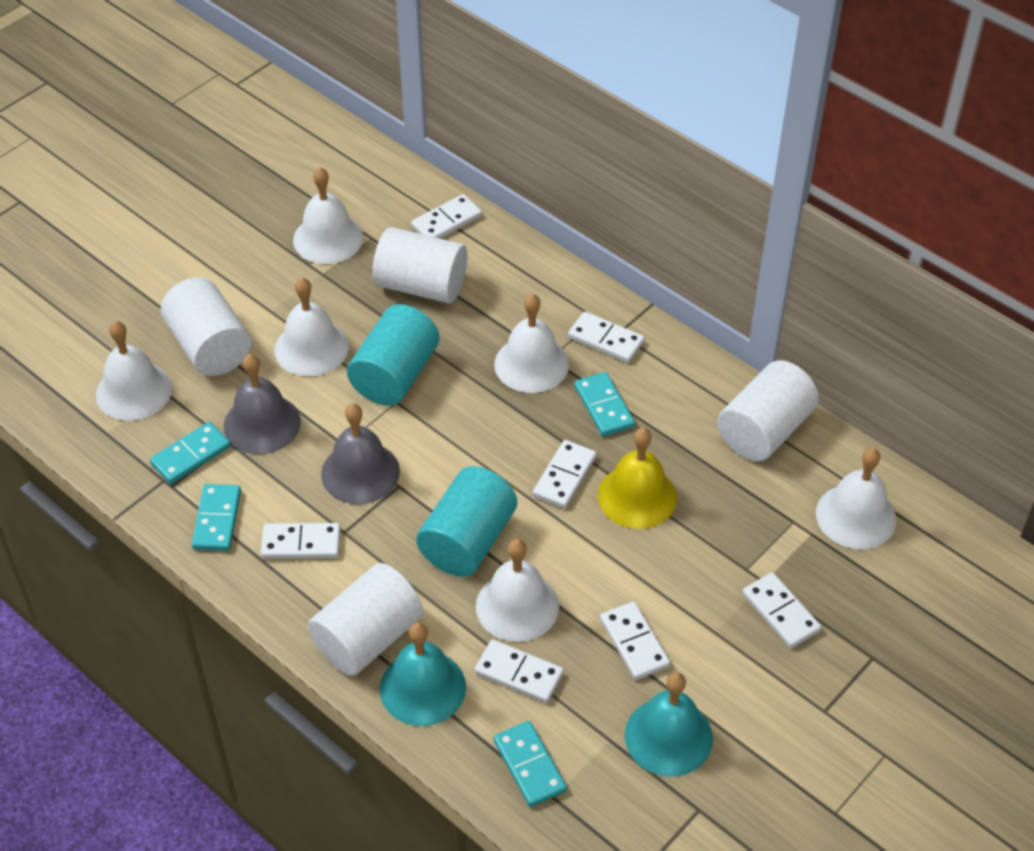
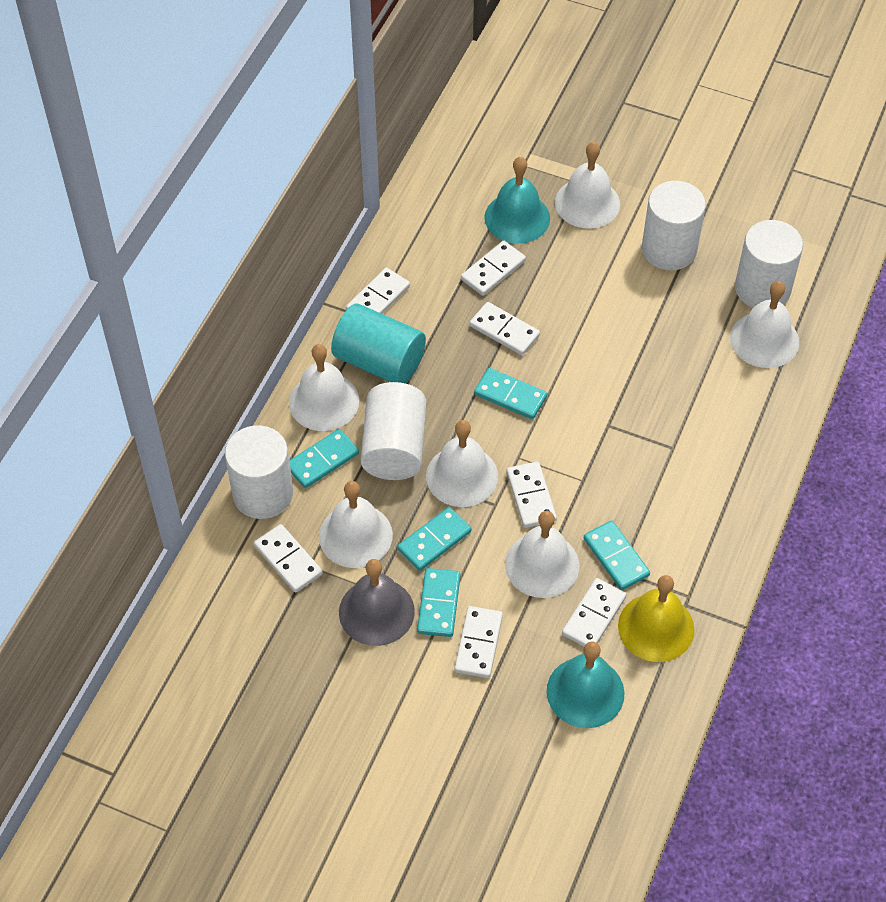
grey bell: [224,354,301,454] [321,403,400,504] = 2 -> [339,559,415,646] = 1
turquoise cylinder: [347,304,439,406] [416,466,517,577] = 2 -> [331,304,426,383] = 1
turquoise domino: [150,422,231,484] [192,484,241,551] [493,721,567,807] [574,372,635,436] = 4 -> [289,429,359,488] [397,507,471,571] [417,568,461,637] [474,368,547,419] [584,520,650,590] = 5

